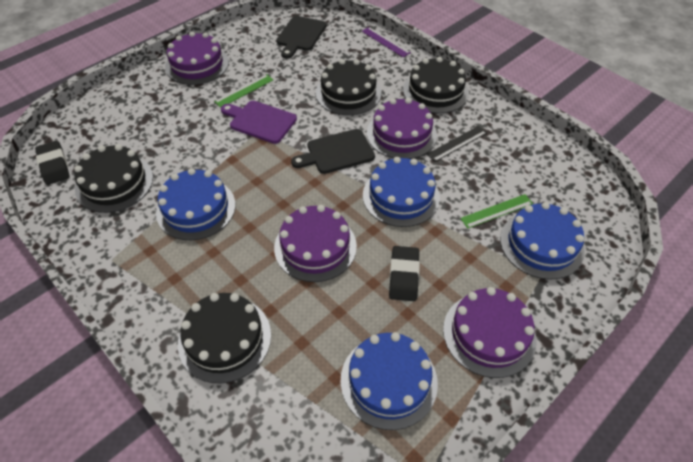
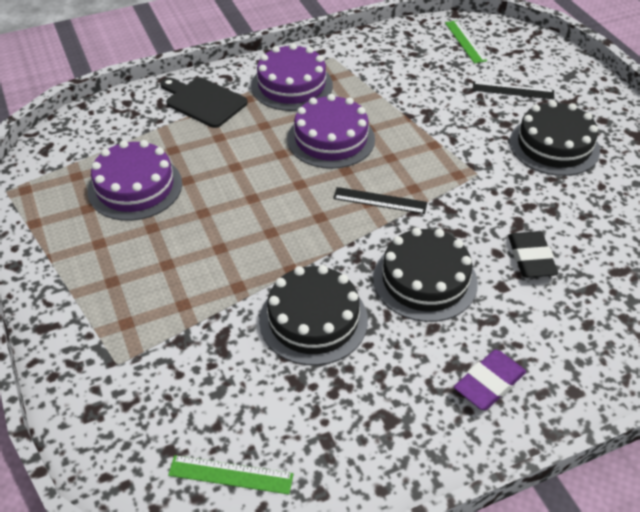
black cake: [74,144,153,213] [178,293,271,383] [316,59,381,115] [403,57,469,113] = 4 -> [259,265,368,365] [373,228,478,322] [510,100,600,176] = 3
black cutting board: [276,16,327,59] [291,129,375,174] = 2 -> [160,77,248,128] = 1
black eraser: [35,141,70,185] [389,246,420,301] = 2 -> [508,231,559,278] = 1
black ruler: [427,126,487,162] = 1 -> [333,187,427,214] [473,81,554,99] = 2
blue cake: [156,168,236,240] [341,332,438,430] [363,157,440,227] [500,202,585,280] = 4 -> none = 0
purple cake: [165,32,229,85] [274,205,357,282] [367,98,437,159] [443,287,537,378] = 4 -> [88,140,182,221] [251,43,333,111] [287,94,375,169] = 3
purple cutting board: [221,101,297,144] = 1 -> none = 0
purple eraser: none = 0 -> [454,350,526,410] = 1
purple ruler: [362,27,411,57] = 1 -> none = 0

